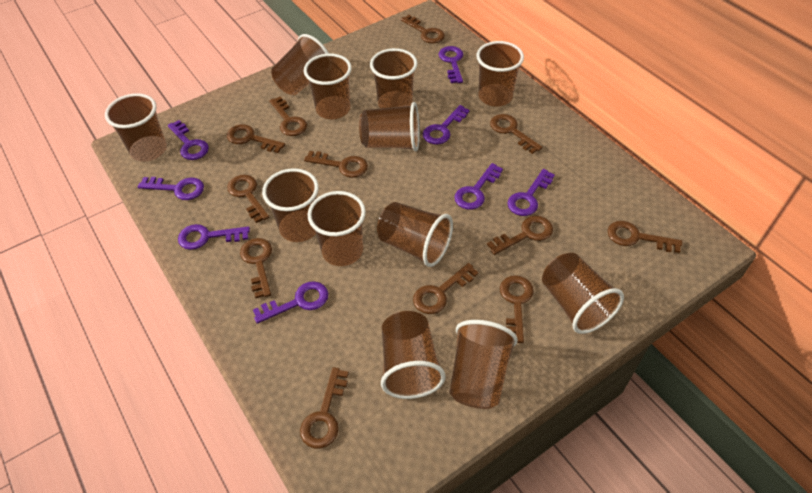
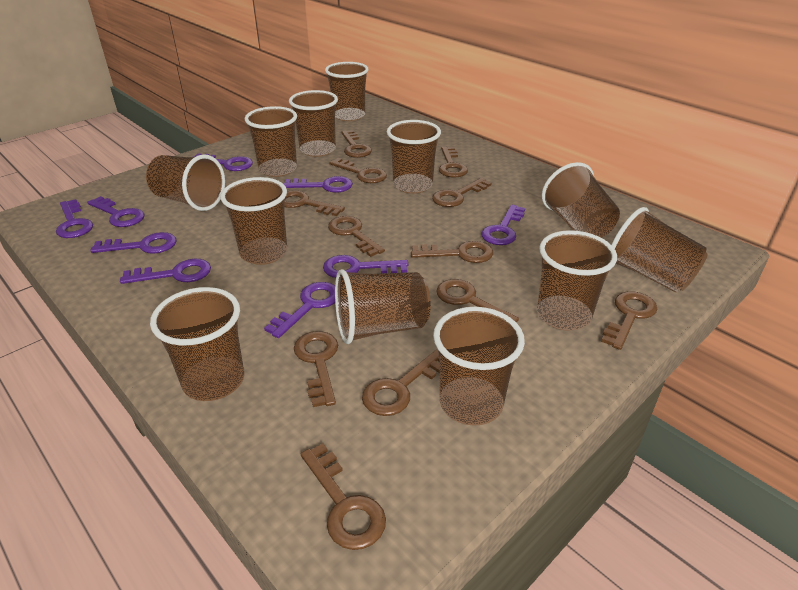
purple key: [138,177,204,200] [168,120,209,160] [178,224,250,250] [253,281,329,324] [423,105,470,144] [438,46,463,83] [454,163,503,210] [507,169,555,216] = 8 -> [56,199,93,238] [87,196,144,227] [90,232,177,254] [120,259,211,284] [193,153,253,171] [264,282,335,338] [283,176,353,193] [323,255,408,278] [481,205,525,245] = 9

